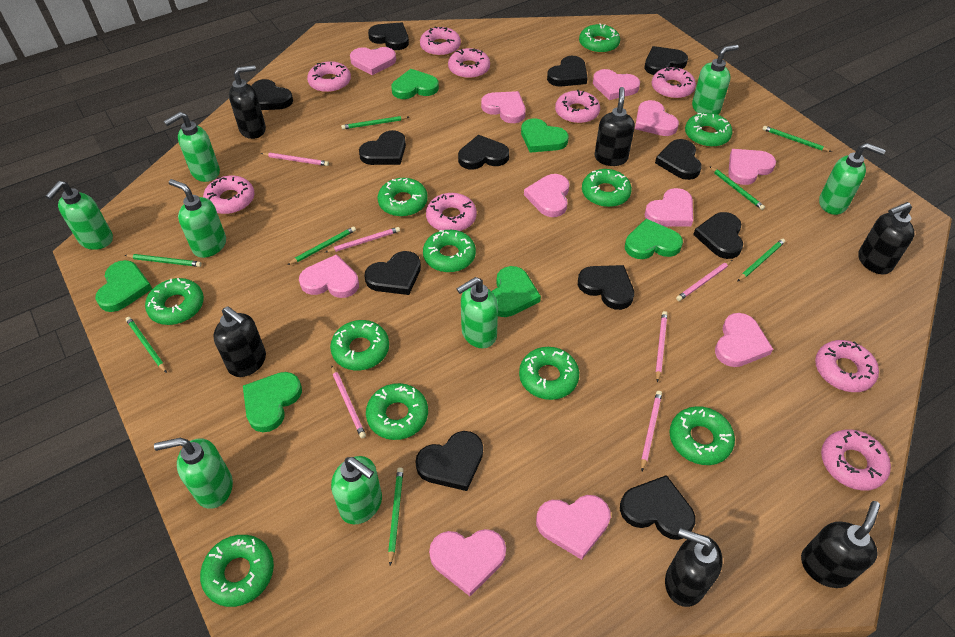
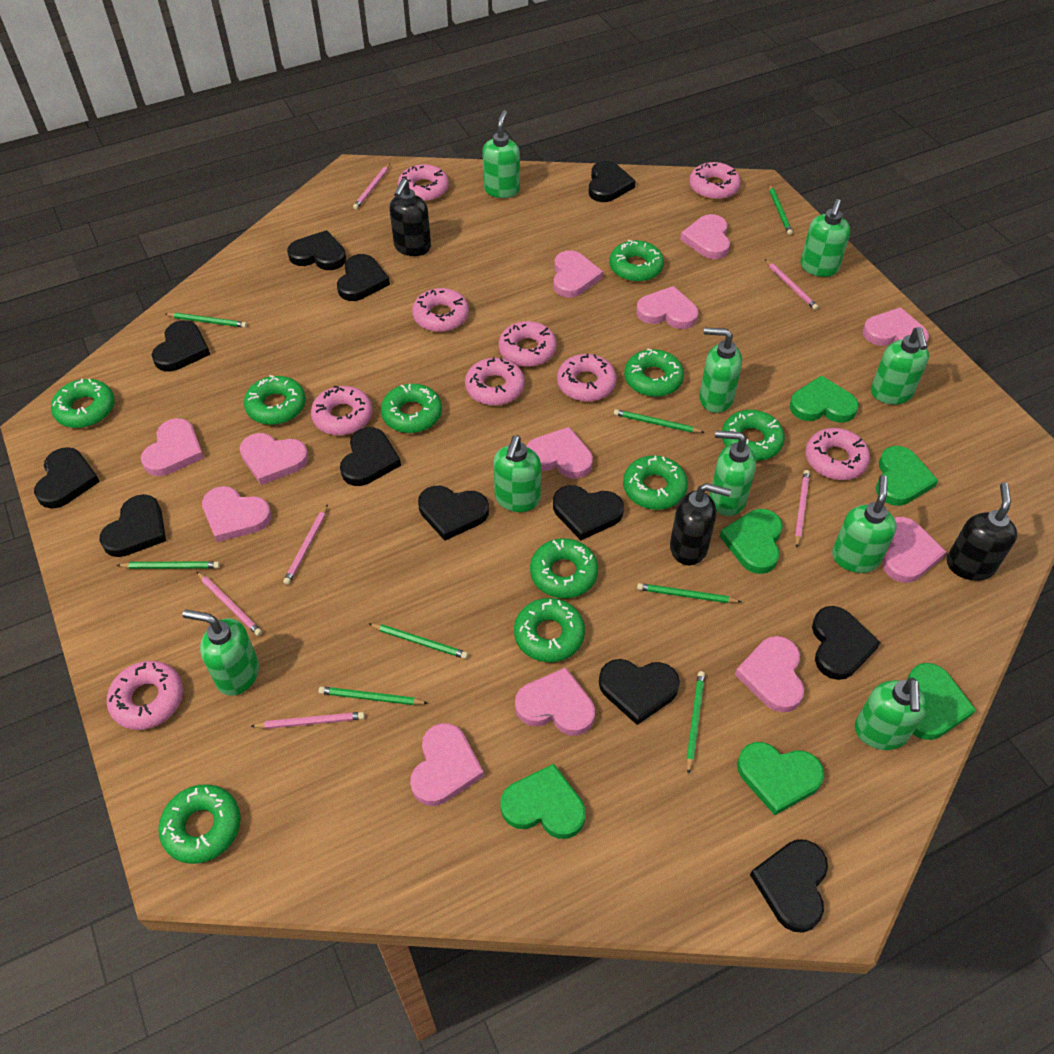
black soap dispenser: [213,306,266,377] [229,65,266,139] [595,87,635,166] [665,528,723,607] [801,501,880,588] [859,202,914,274] = 6 -> [389,179,431,256] [670,483,731,565] [947,482,1018,581] = 3
green donut: [145,278,204,325] [200,535,274,607] [330,320,389,370] [366,383,428,440] [378,178,428,217] [423,230,476,272] [519,347,579,400] [579,23,620,54] [582,169,632,207] [670,406,735,465] [685,113,732,147] = 11 -> [51,379,115,428] [158,784,241,864] [244,375,306,425] [381,384,442,433] [514,598,585,662] [530,538,598,599] [609,240,664,282] [623,455,688,510] [624,348,684,397] [722,410,785,461] = 10
green soap dispenser: [45,181,113,250] [154,438,233,509] [164,112,220,182] [169,179,226,258] [331,456,382,524] [456,277,498,348] [692,45,739,115] [819,143,886,215] = 8 -> [182,610,259,696] [482,110,520,198] [493,435,541,512] [699,327,742,413] [710,431,756,516] [800,199,850,277] [832,475,897,573] [855,678,928,750] [871,327,929,405] = 9
pink heart: [299,254,359,298] [350,47,396,75] [429,529,506,596] [481,91,526,123] [524,174,569,217] [536,495,611,560] [593,69,640,100] [635,100,679,136] [645,188,693,227] [715,313,773,367] [728,149,776,185] = 11 -> [141,418,204,476] [202,486,271,542] [240,433,309,485] [410,723,484,806] [515,667,595,736] [526,427,593,479] [553,250,603,298] [636,286,698,329] [680,214,730,259] [735,636,804,713] [863,307,929,346] [882,517,946,583] = 12

